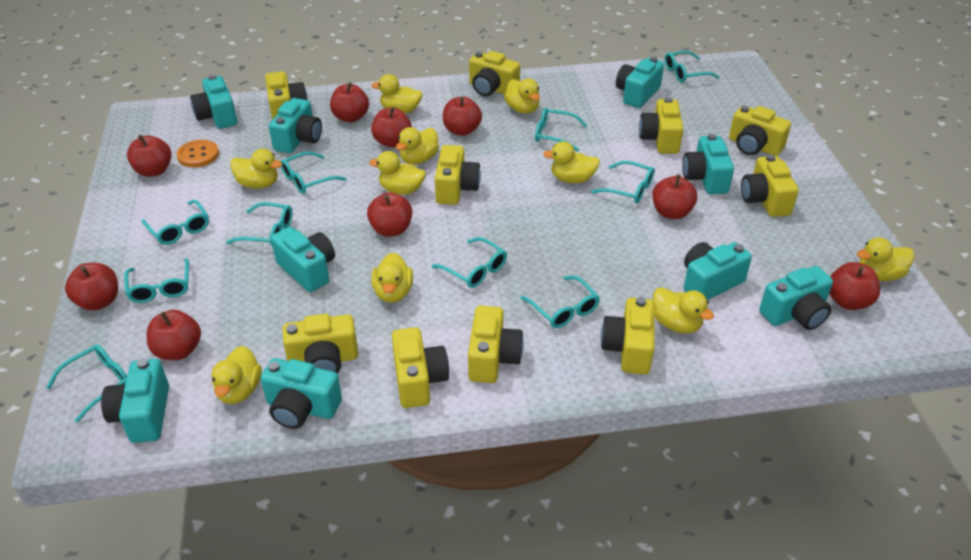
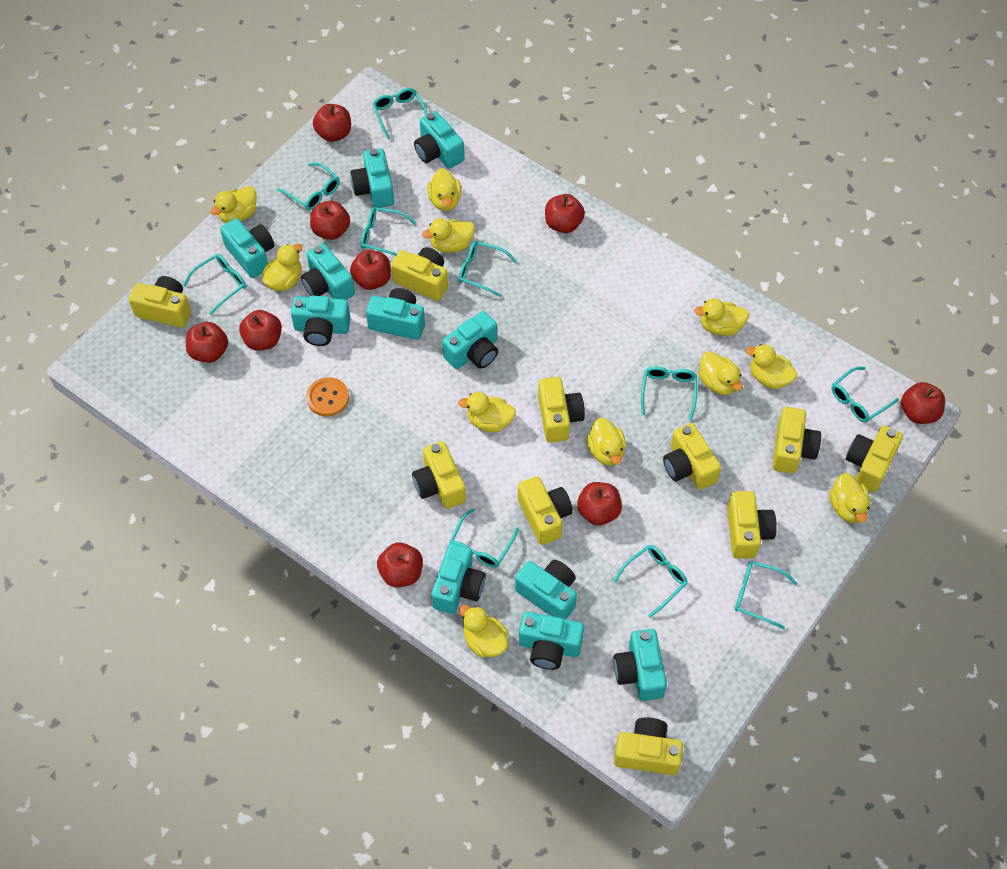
turquoise camera: [101,358,169,443] [190,75,237,129] [261,358,342,429] [269,98,322,153] [271,227,335,292] [616,57,664,108] [682,134,734,194] [684,242,752,300] [759,266,833,330] = 9 -> [220,218,274,278] [291,295,351,346] [301,243,355,300] [350,148,394,208] [366,288,425,340] [414,111,464,169] [431,543,486,614] [442,311,498,369] [515,560,577,619] [519,612,584,670] [614,629,667,701] = 11
yellow duck: [211,346,262,404] [230,148,282,189] [369,151,426,195] [371,74,423,114] [371,253,413,303] [396,127,439,164] [504,78,540,114] [543,141,600,183] [653,287,714,334] [857,237,915,281] = 10 -> [211,186,257,223] [262,244,302,291] [422,218,475,253] [427,168,462,211] [458,392,516,432] [459,605,509,658] [587,418,626,466] [694,298,749,336] [698,351,743,395] [746,344,797,389] [829,473,870,523] = 11

